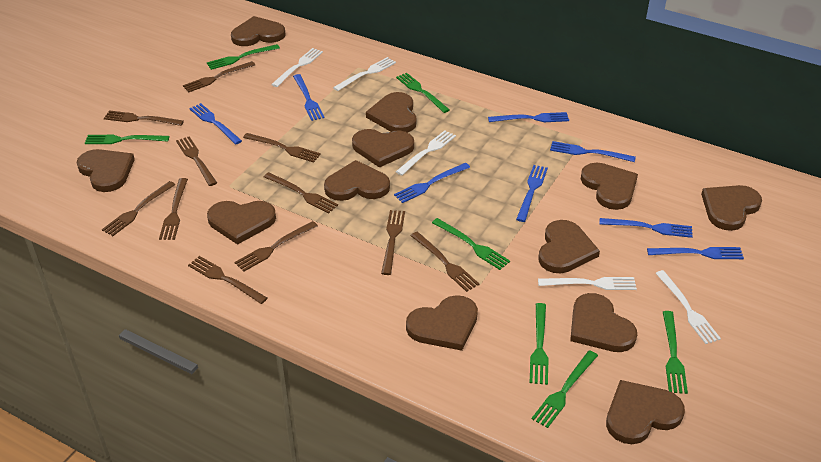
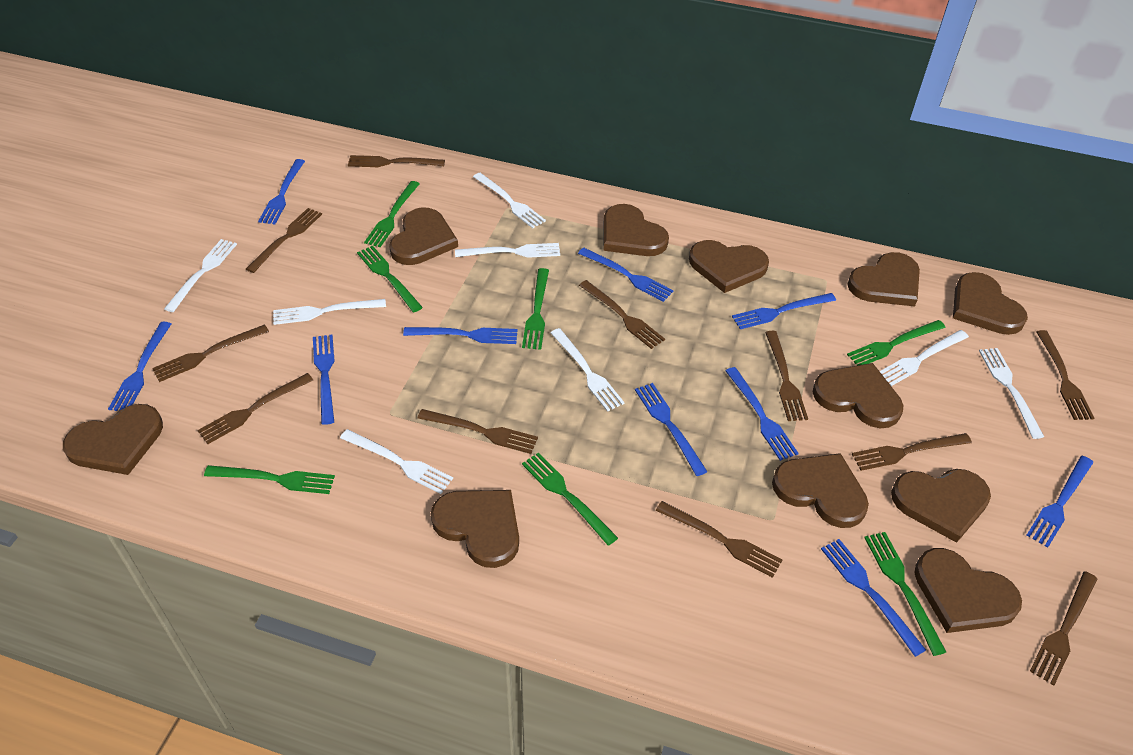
blue fork: [189,103,242,145] [293,74,325,121] [394,163,470,203] [488,112,569,122] [516,165,548,222] [550,141,636,162] [599,218,693,238] [647,247,744,259] = 8 -> [108,322,171,411] [258,159,305,224] [313,335,335,425] [403,327,518,344] [578,248,674,302] [635,383,708,476] [725,367,799,461] [732,293,836,329] [821,539,926,657] [1027,456,1094,548] = 10
brown heart: [76,149,135,192] [207,201,276,245] [231,16,285,46] [324,160,390,201] [352,129,414,168] [366,92,417,133] [406,295,478,351] [539,220,600,273] [570,293,637,352] [581,163,638,210] [606,380,685,444] [701,185,762,231] = 12 -> [63,404,163,475] [389,207,458,265] [431,490,519,568] [604,204,669,256] [689,240,769,293] [772,453,869,528] [813,363,903,428] [847,252,920,306] [891,469,991,543] [914,548,1022,633] [953,272,1028,335] = 11
white fork: [271,48,323,87] [333,57,396,91] [396,130,456,175] [538,277,637,290] [655,270,721,344] = 5 -> [164,239,237,312] [273,299,386,325] [340,429,453,494] [455,243,560,258] [473,173,546,228] [551,328,625,412] [880,330,969,386] [979,348,1044,439] = 8

